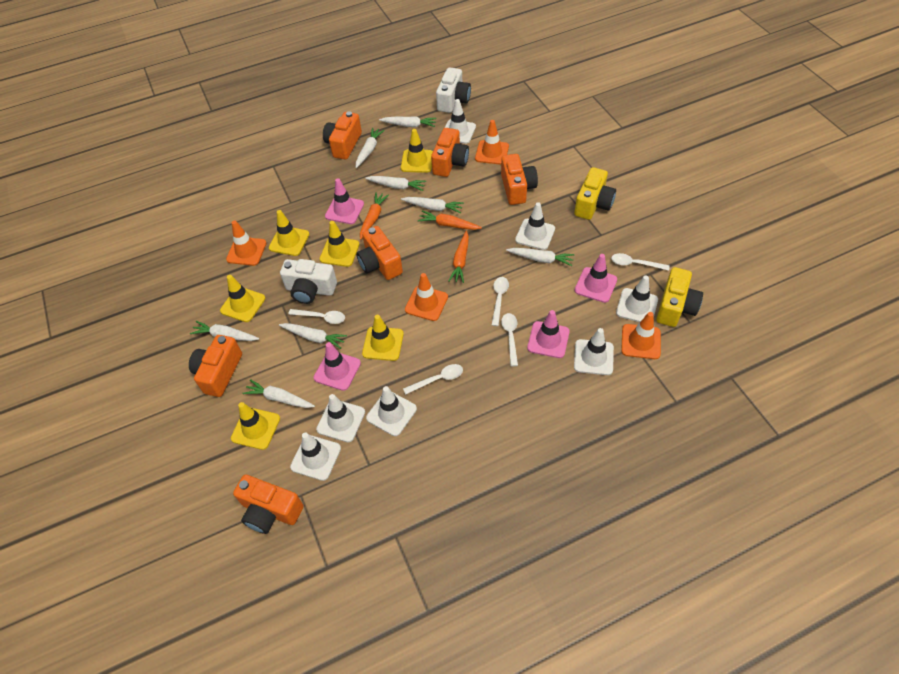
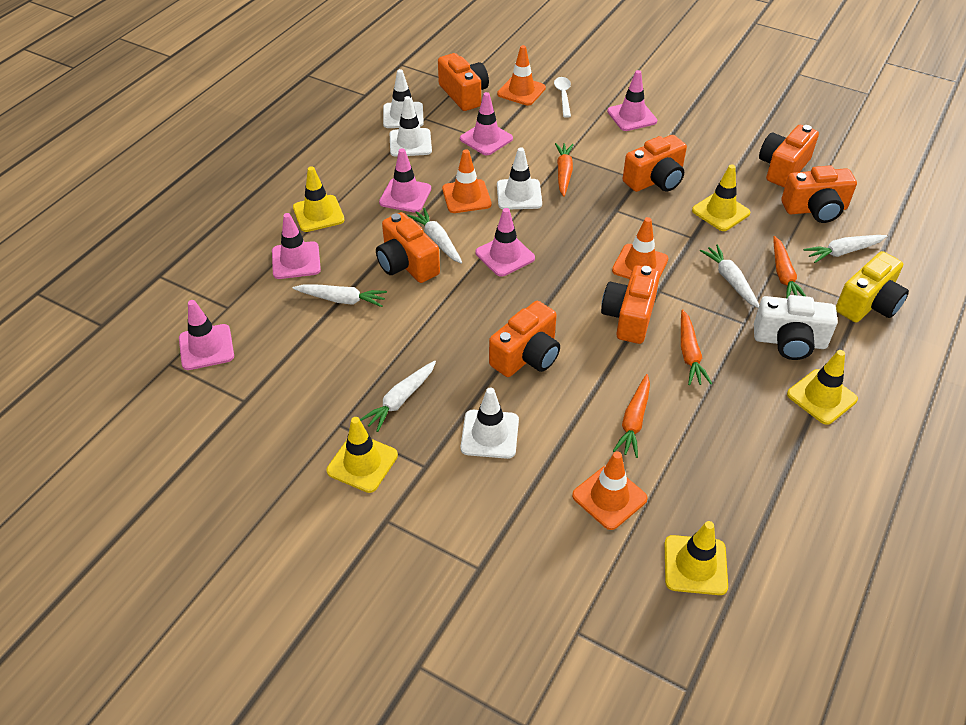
orange camera: [189,335,242,397] [233,474,303,534] [323,111,362,160] [356,226,403,280] [431,128,469,177] [501,154,538,205] = 6 -> [376,212,440,283] [438,53,489,111] [489,301,560,377] [601,265,660,344] [623,135,687,192] [759,125,819,187] [781,165,857,223] = 7
orange carrot: [360,192,389,240] [418,210,482,230] [448,230,469,283] = 3 -> [555,143,574,197] [613,374,650,458] [681,309,712,385] [773,236,806,299] = 4
pink traffic cone: [314,342,361,391] [325,178,364,224] [527,310,570,358] [574,254,617,303] = 4 -> [179,300,234,370] [272,213,321,279] [379,148,431,213] [460,92,513,155] [476,208,535,277] [607,70,657,131] = 6
white camera: [280,259,337,304] [436,67,471,113] = 2 -> [754,295,838,360] = 1
white carrot: [190,321,259,341] [242,379,315,408] [279,323,347,349] [356,128,385,168] [365,176,426,191] [379,116,437,127] [401,197,464,213] [506,248,574,266] = 8 -> [292,284,387,307] [360,361,436,432] [407,208,462,264] [700,244,759,308] [804,235,887,263] = 5
white spoon: [288,309,345,324] [403,364,463,395] [492,277,509,326] [501,313,518,366] [611,253,670,271] = 5 -> [554,77,571,118] = 1
white traffic cone: [290,432,341,481] [316,394,365,442] [366,386,417,436] [445,99,476,144] [515,202,555,250] [574,328,614,375] [616,275,658,322] = 7 -> [383,69,424,128] [390,96,432,157] [461,388,519,459] [497,147,542,209] = 4
yellow camera: [574,167,616,220] [656,267,703,327] = 2 -> [836,251,909,322] = 1
yellow traffic cone: [220,275,265,322] [231,402,280,450] [269,210,310,256] [320,221,360,267] [362,315,404,361] [401,129,433,173] = 6 -> [293,166,345,232] [326,417,398,493] [664,521,728,595] [692,164,750,231] [787,350,858,425] = 5

